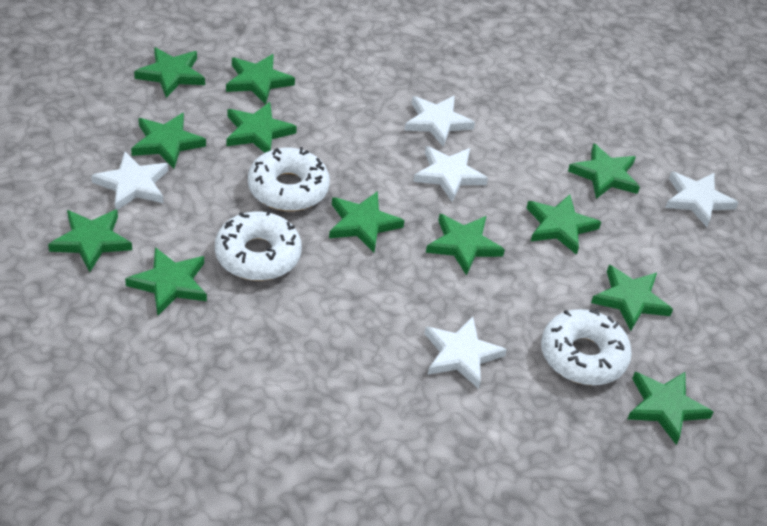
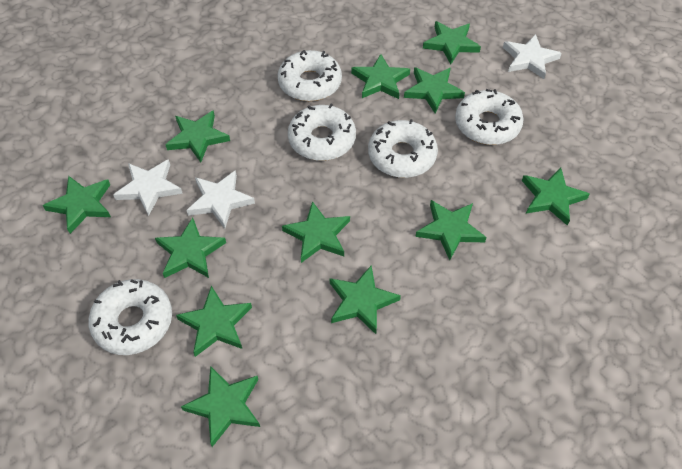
white donut: [215,210,302,281] [248,147,330,211] [541,309,632,385] = 3 -> [88,279,172,355] [278,50,342,101] [288,103,356,161] [368,119,438,178] [455,89,523,145] = 5
white star: [91,151,168,210] [404,96,475,147] [413,146,488,201] [424,316,507,389] [665,172,739,227] = 5 -> [113,159,183,216] [186,170,255,228] [503,34,562,79] = 3

